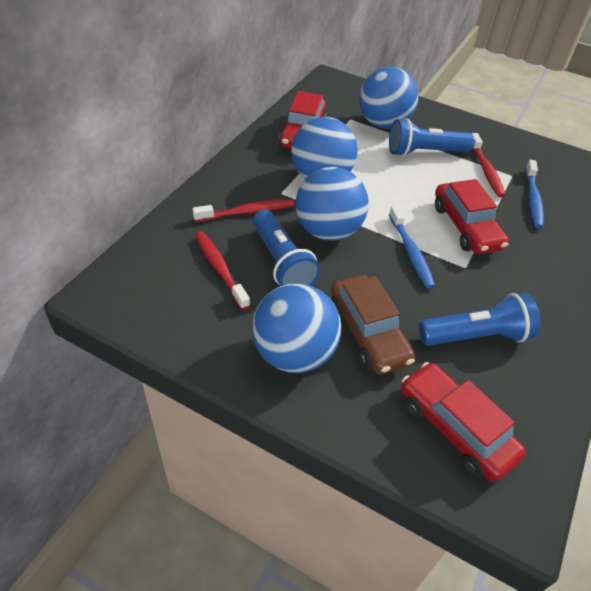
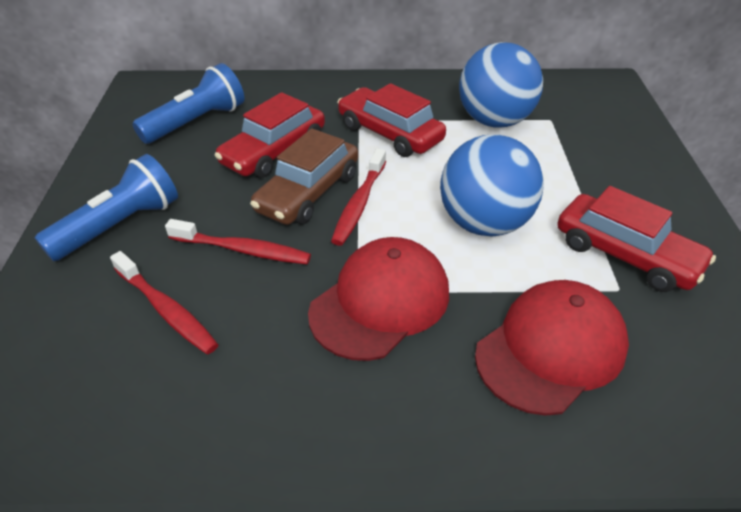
blue ball: [252,283,341,373] [291,117,358,179] [296,167,369,241] [359,67,419,129] = 4 -> [440,134,544,237] [459,42,543,128] = 2
blue flashlight: [253,210,320,286] [389,118,475,157] [419,293,540,346] = 3 -> [35,154,178,261] [132,63,244,144] = 2
blue toothbrush: [389,206,435,289] [525,160,544,228] = 2 -> none = 0
red cap: none = 0 -> [308,237,449,361] [475,280,629,416] = 2

